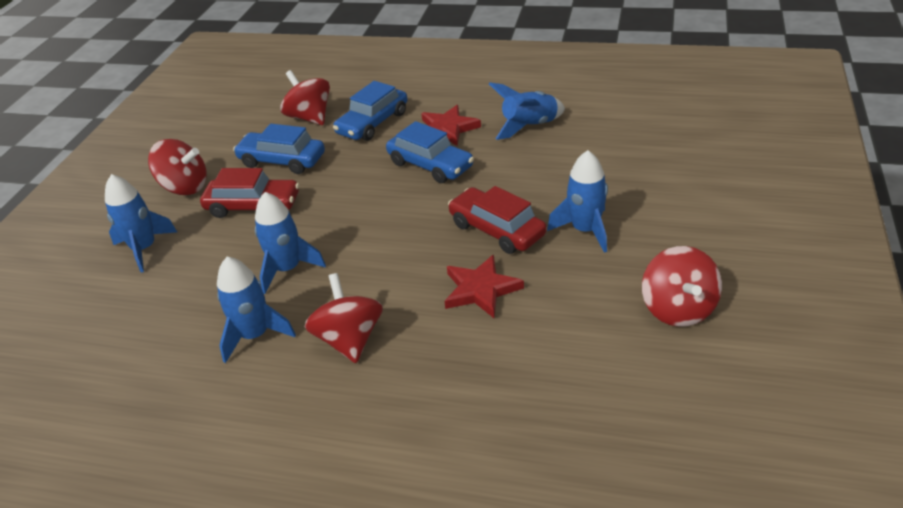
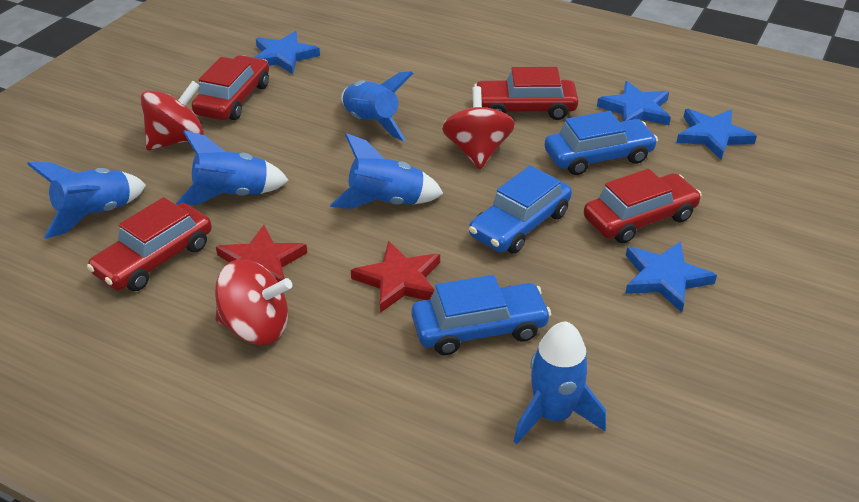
blue star: none = 0 -> [254,31,320,74] [597,81,671,125] [625,241,717,312] [676,109,757,160] = 4
red car: [200,168,299,218] [448,186,547,254] = 2 -> [87,197,212,291] [192,55,269,120] [474,67,578,120] [584,169,702,243] = 4
red spinning top: [148,139,206,195] [280,70,330,125] [305,273,383,363] [642,246,722,327] = 4 -> [140,81,204,150] [215,259,292,345] [442,86,515,169] = 3

